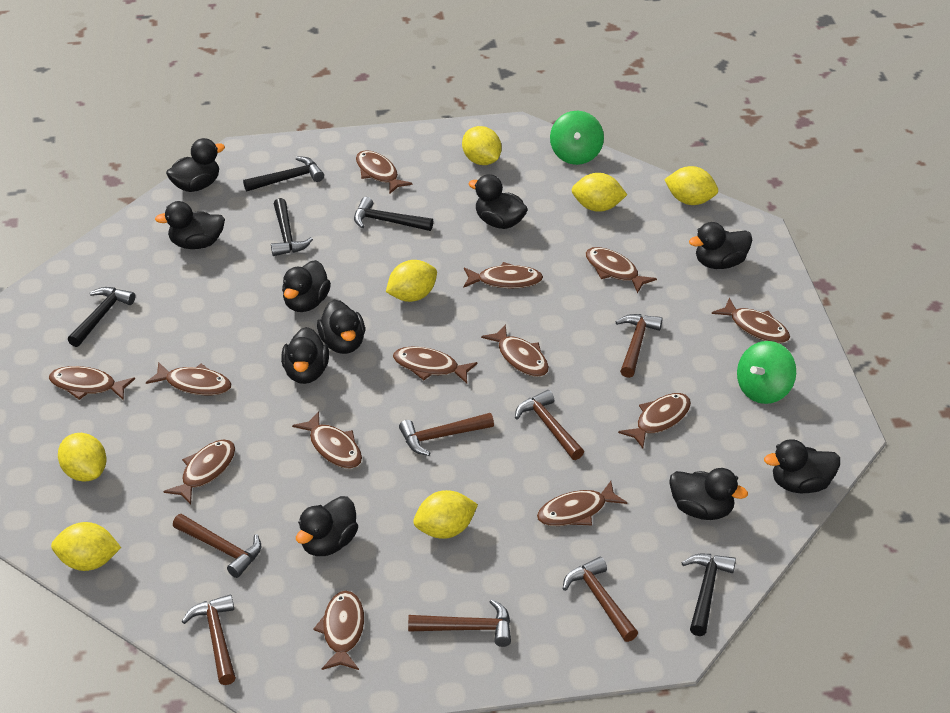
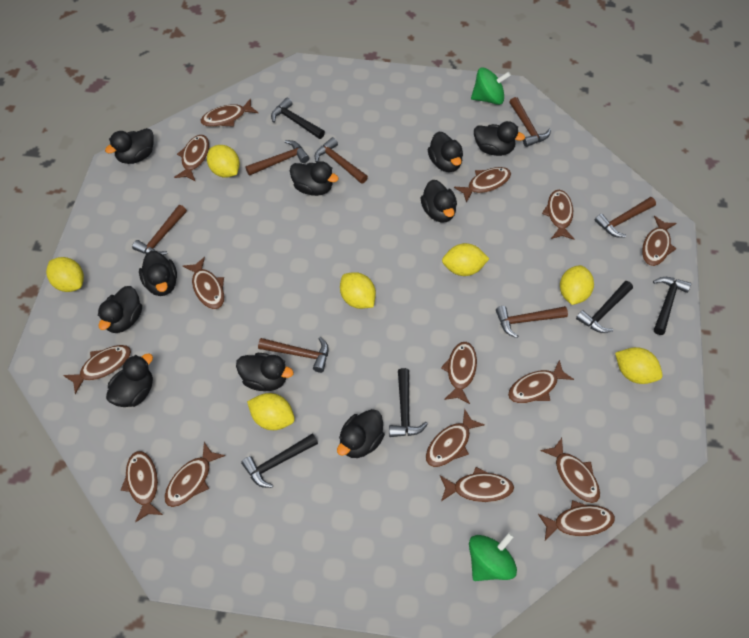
brown fish: [49,366,135,400] [146,362,231,395] [163,439,235,505] [292,411,362,469] [313,591,364,670] [356,150,413,194] [393,347,478,383] [463,262,543,289] [481,324,549,377] [537,481,627,526] [586,247,657,294] [618,393,691,448] [712,298,790,343] = 13 -> [63,345,131,394] [121,451,163,523] [164,442,225,507] [174,135,209,182] [183,257,224,309] [200,98,258,127] [426,409,485,467] [440,467,514,502] [441,342,477,404] [454,167,511,203] [508,360,574,403] [538,500,615,540] [540,438,600,503] [542,190,574,240] [642,216,677,266] = 15

